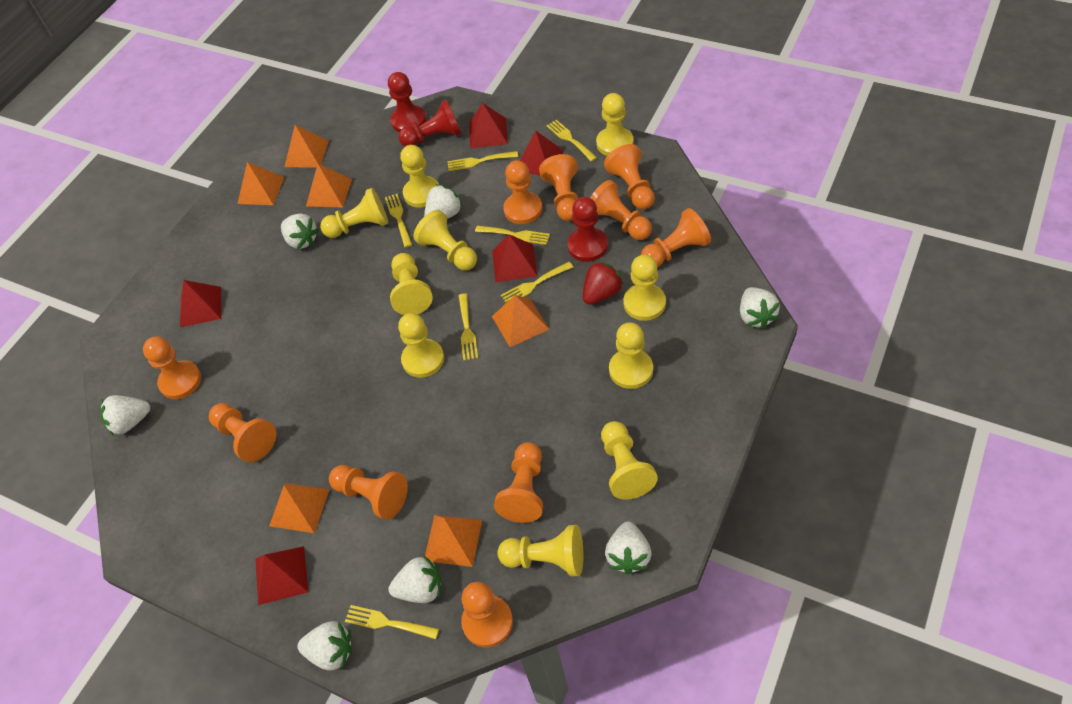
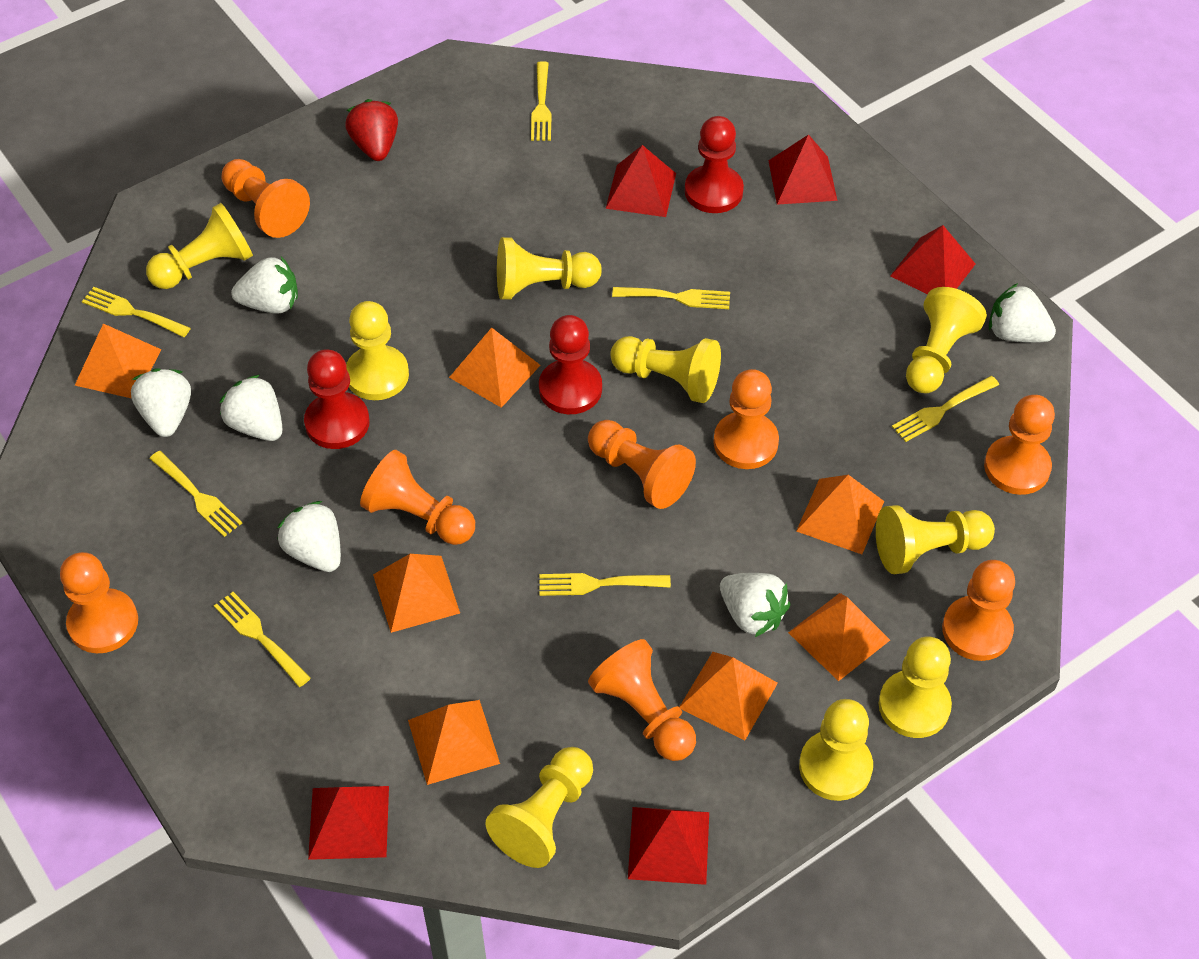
orange pawn: [143,337,201,399] [209,403,276,462] [329,465,408,520] [461,582,513,648] [494,442,543,523] [503,160,542,224] [539,154,578,221] [590,180,652,240] [604,144,655,210] [641,208,711,267] = 10 -> [60,552,138,653] [221,159,310,238] [360,450,475,545] [588,420,696,509] [588,639,696,761] [714,369,779,469] [942,560,1015,661] [984,395,1055,495] = 8
orange pyramid: [237,162,284,205] [269,483,330,533] [284,125,329,168] [306,164,352,207] [425,515,482,567] [492,295,549,347] = 6 -> [75,324,162,398] [373,554,460,633] [408,700,500,785] [449,328,540,408] [680,652,778,741] [788,593,890,681] [796,475,884,554] = 7
white strawberry: [100,395,150,435] [281,214,319,249] [297,621,352,671] [388,556,442,603] [424,184,463,219] [605,522,651,575] [740,287,780,329] = 7 -> [131,368,191,437] [220,375,283,441] [231,257,298,314] [277,501,341,572] [720,573,790,637] [989,283,1056,343] = 6
yellow pawn: [320,188,388,238] [390,253,433,315] [398,313,444,378] [400,145,439,208] [413,210,477,270] [497,525,584,576] [596,93,634,156] [601,421,658,500] [609,322,653,389] [623,255,666,321] = 10 -> [146,203,253,289] [346,301,409,400] [485,747,593,868] [497,237,602,300] [610,336,721,403] [799,699,873,801] [876,505,995,574] [879,636,952,738] [906,287,987,393] = 9

